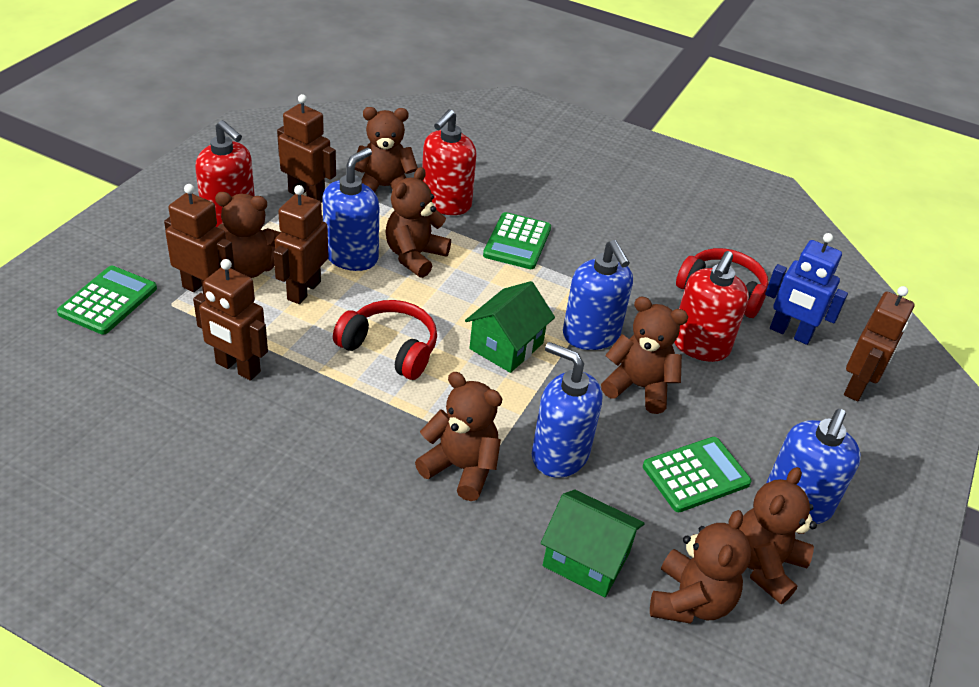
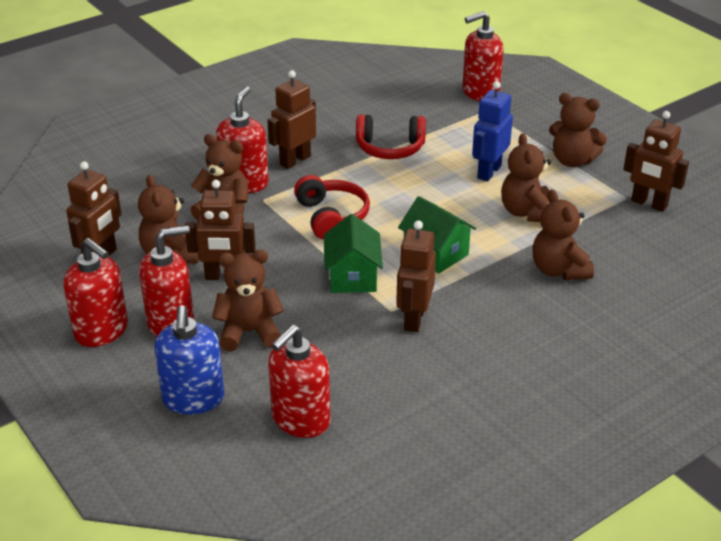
blue soap dispenser: [322,148,379,271] [532,342,602,478] [563,240,633,350] [766,409,861,524] = 4 -> [154,305,224,414] = 1
brown teddy bear: [215,192,281,278] [355,107,418,193] [385,167,451,278] [415,372,502,501] [601,297,688,414] [650,510,751,624] [739,467,817,604] = 7 -> [138,175,199,264] [191,134,248,220] [212,250,284,351] [501,133,551,222] [533,189,594,280] [549,93,607,167] = 6
green calculator: [57,266,157,334] [483,212,551,269] [643,437,752,512] = 3 -> none = 0
red soap dispenser: [195,120,255,227] [422,109,477,215] [674,251,749,362] = 3 -> [64,238,128,347] [139,225,194,337] [216,86,269,193] [268,325,330,438] [462,11,504,101] = 5

